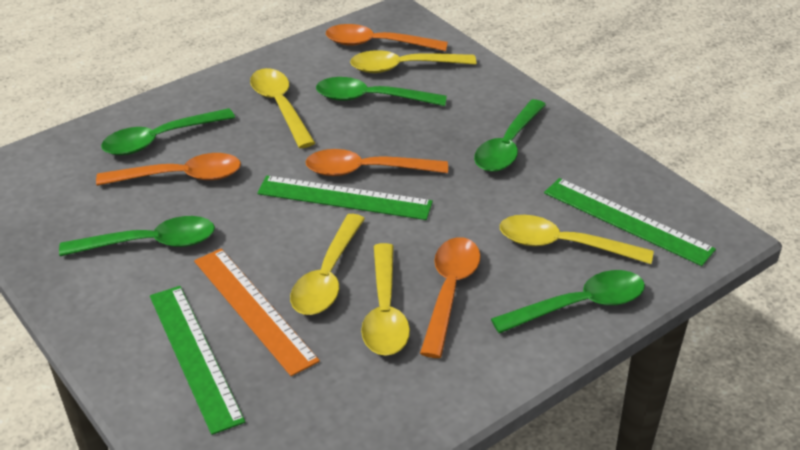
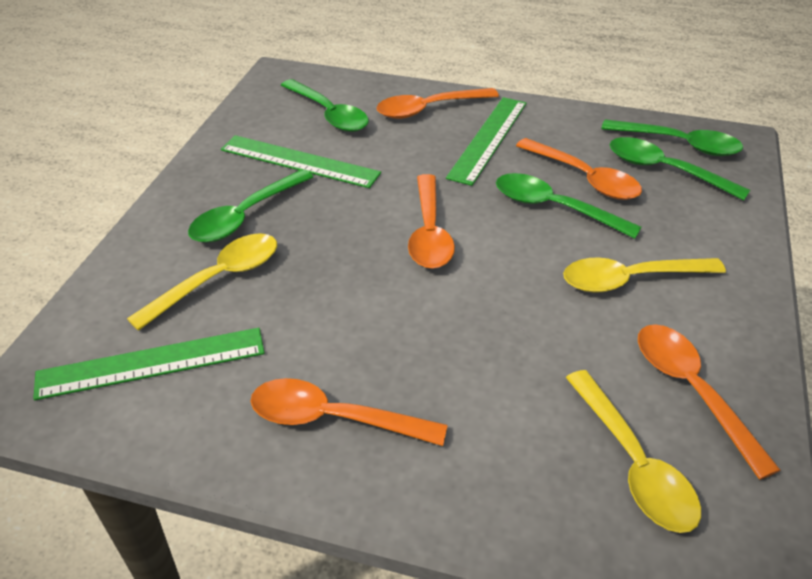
orange ruler: [194,249,320,376] = 1 -> none = 0
orange spoon: [96,153,241,186] [306,149,448,176] [326,24,448,51] [420,237,481,358] = 4 -> [250,378,448,446] [376,88,499,119] [408,174,455,269] [516,138,642,200] [638,324,780,480] = 5
yellow spoon: [250,68,315,148] [290,214,365,315] [350,50,476,73] [361,243,410,356] [500,215,653,264] = 5 -> [127,233,277,331] [563,257,726,293] [566,370,701,533] = 3

